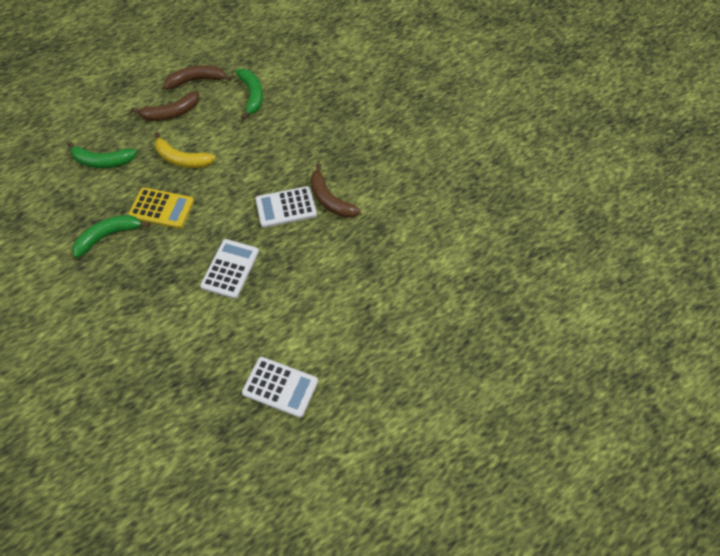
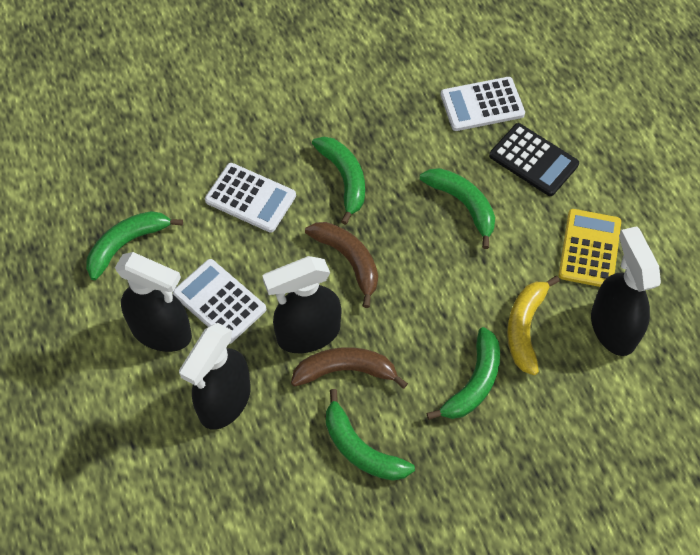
black calculator: none = 0 -> [489,123,579,196] = 1
black spray bottle: none = 0 -> [115,252,192,352] [179,323,251,430] [262,256,341,353] [591,226,661,356] = 4
brown banana: [131,91,199,121] [164,65,232,90] [310,163,361,218] = 3 -> [291,347,408,389] [305,222,378,308] = 2
green banana: [67,142,137,168] [72,215,150,258] [236,68,263,120] = 3 -> [86,211,183,280] [312,137,365,225] [326,389,415,481] [420,168,495,249] [427,327,500,420] = 5

